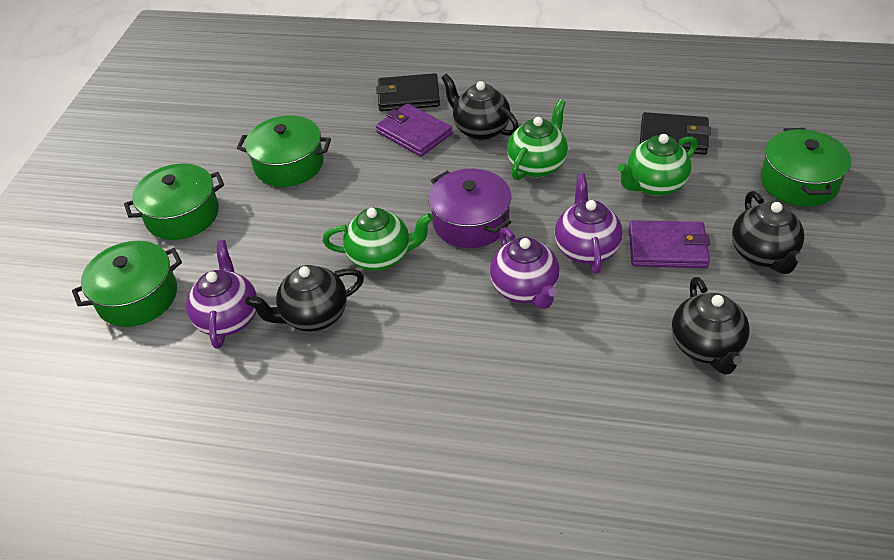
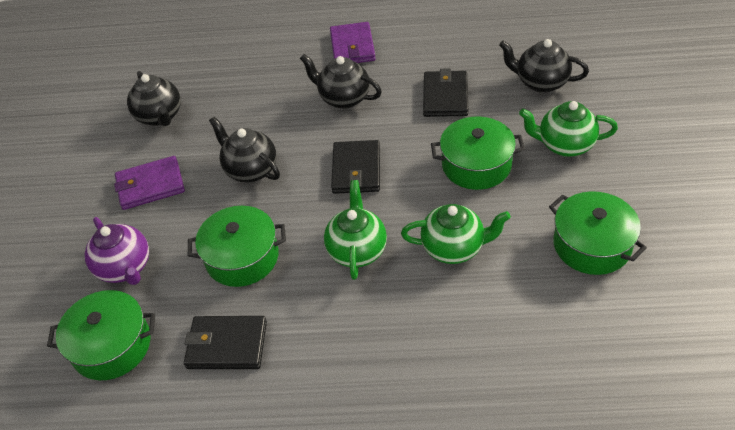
black wallet: [376,73,440,111] [640,112,711,155] = 2 -> [184,316,267,369] [331,140,380,194] [423,68,468,117] = 3
purple pot: [428,169,511,248] = 1 -> none = 0
purple teapot: [186,240,257,349] [490,227,560,309] [555,173,623,274] = 3 -> [85,217,149,285] = 1

